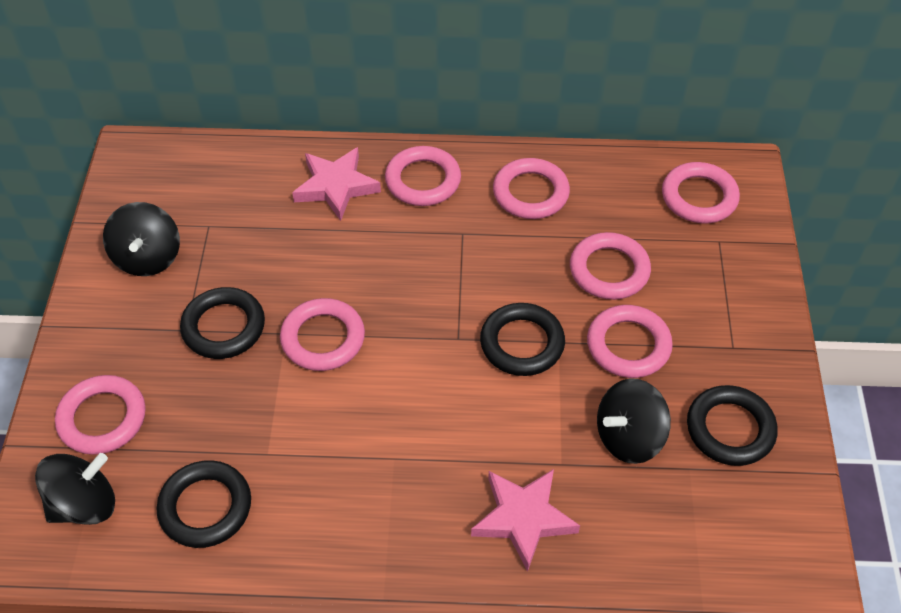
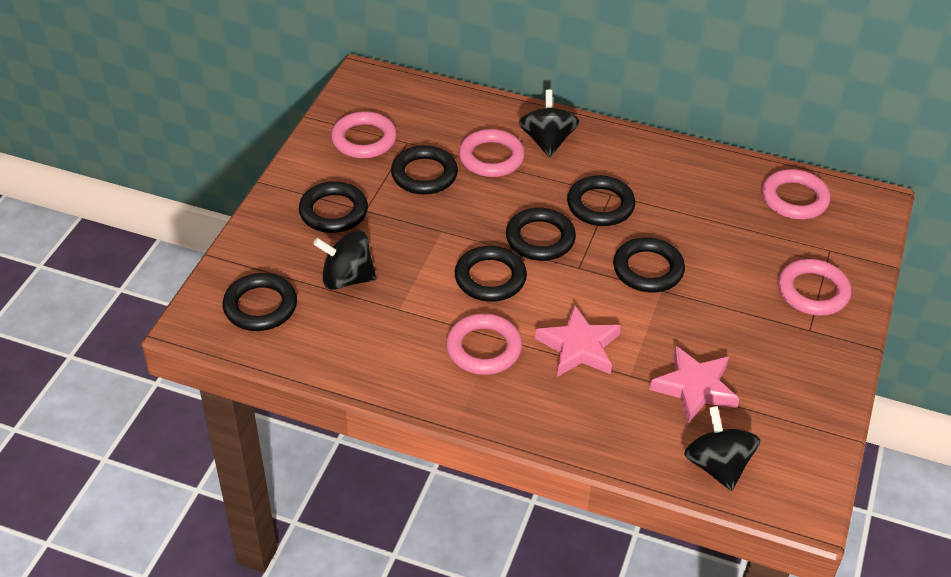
black ring: [157,460,251,548] [180,287,265,359] [480,303,565,376] [687,385,778,466] = 4 -> [222,273,297,331] [299,181,368,233] [391,145,458,195] [455,246,527,302] [506,208,576,261] [567,175,636,226] [613,237,685,292] = 7
pink ring: [55,375,146,455] [280,298,365,371] [385,146,461,206] [493,158,570,219] [570,232,651,300] [587,305,673,378] [662,162,740,224] = 7 -> [331,111,397,158] [446,314,522,375] [459,129,525,177] [762,169,830,219] [778,259,851,315] = 5

